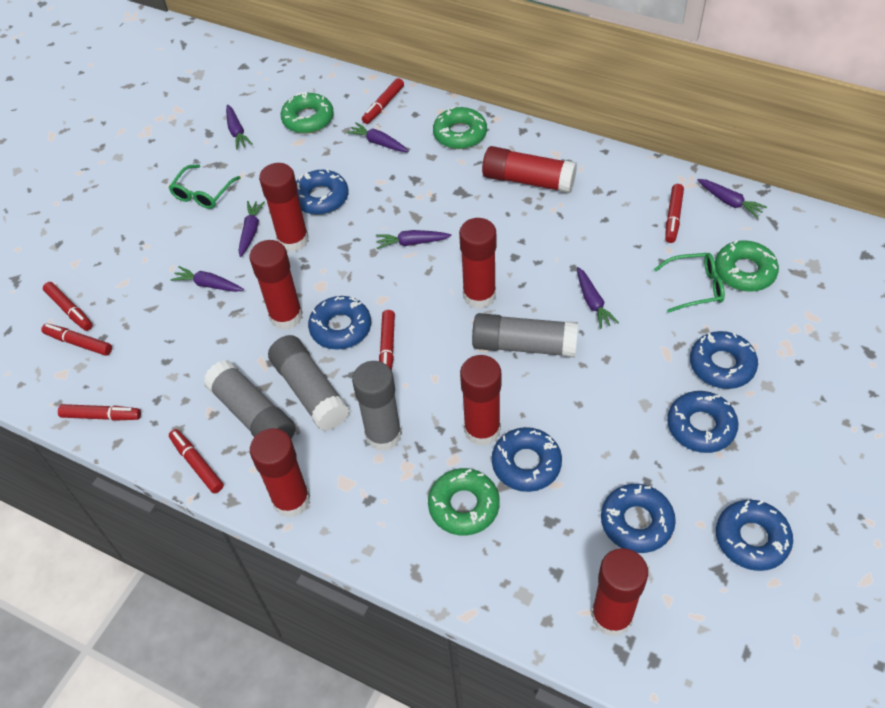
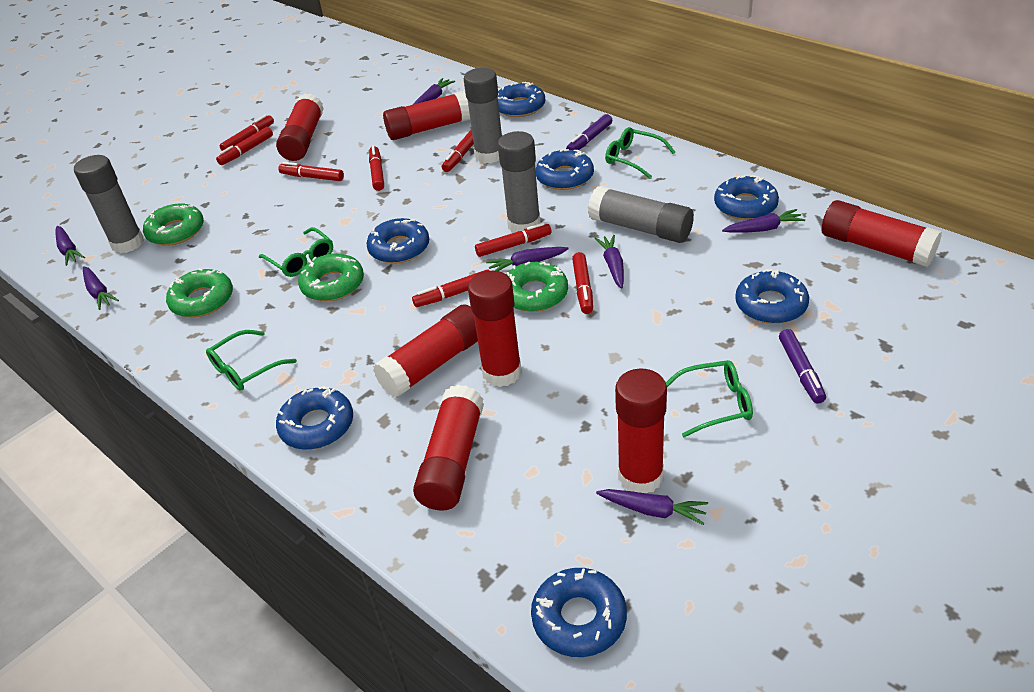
green glasses: [169,164,240,209] [654,253,725,313] = 2 -> [206,330,297,391] [259,227,333,277] [605,127,675,179] [666,360,753,437] = 4
purple marker: none = 0 -> [566,114,612,150] [779,329,826,404] = 2
red marker: [41,323,112,356] [43,282,93,331] [58,404,141,421] [169,429,224,493] [362,78,404,124] [379,310,395,371] [665,184,684,243] = 7 -> [216,127,273,165] [220,115,274,151] [278,162,344,181] [369,145,384,191] [412,269,490,307] [442,129,474,172] [475,223,551,257] [572,252,593,314] = 8

